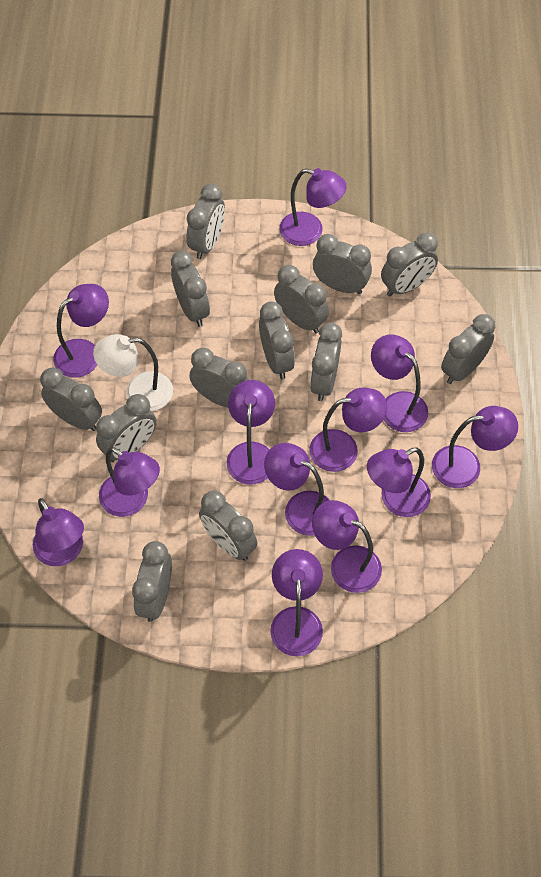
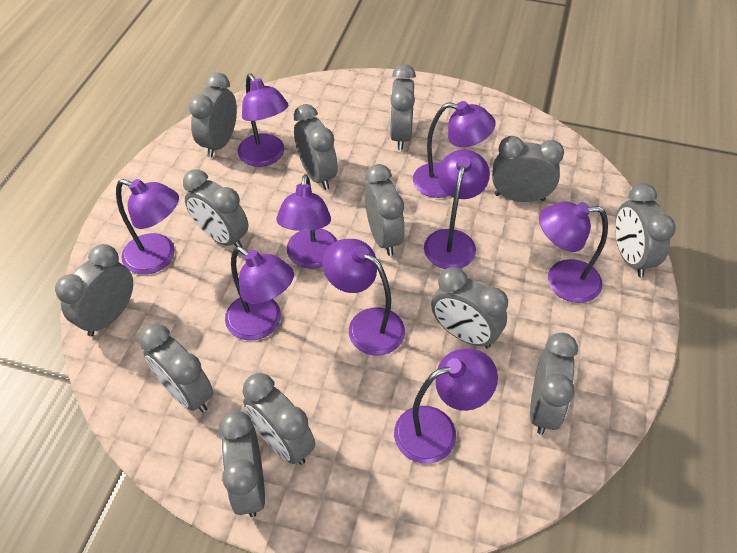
purple lamp: [33,498,84,566] [53,284,109,378] [99,447,160,517] [226,380,275,485] [264,443,330,536] [270,549,323,656] [279,168,347,246] [309,388,387,472] [312,500,382,593] [367,447,431,517] [371,334,428,432] [432,406,518,488] = 12 -> [116,179,179,275] [225,246,294,341] [238,74,289,167] [276,174,337,269] [322,239,405,356] [394,349,498,464] [413,101,496,198] [424,149,490,269] [539,202,608,303] = 9
white lamp: [93,334,173,411] = 1 -> none = 0

